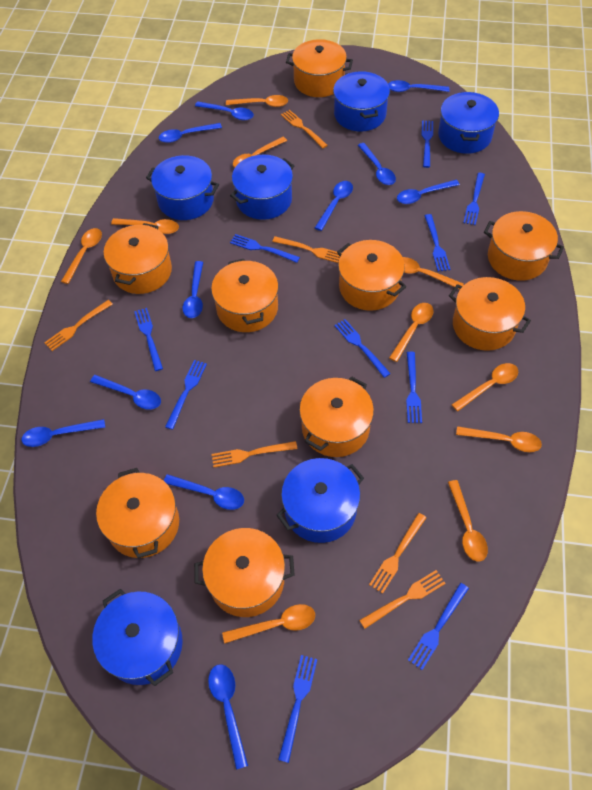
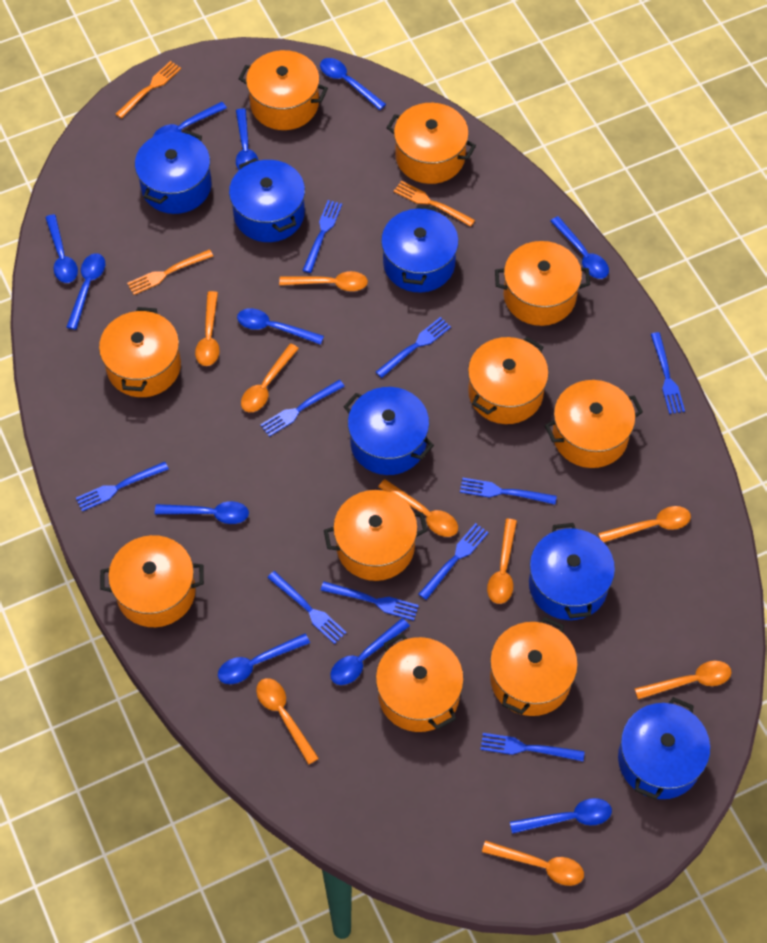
orange fork: [44,300,113,351] [212,441,297,467] [272,236,342,263] [281,110,328,148] [359,570,446,629] [369,513,427,594] = 6 -> [116,61,181,119] [127,249,213,295] [394,181,475,227] = 3
orange pot: [96,468,179,558] [104,223,172,294] [194,528,295,617] [211,259,279,332] [286,39,353,97] [299,376,374,457] [337,240,406,311] [449,277,531,351] [484,211,564,281] = 9 -> [99,307,181,397] [100,535,204,627] [239,50,328,130] [324,490,427,581] [376,633,464,732] [386,103,476,184] [468,337,549,424] [490,617,578,716] [495,241,590,326] [545,380,643,468] = 10
orange spoon: [61,228,102,284] [111,218,179,234] [222,604,315,643] [226,95,288,107] [233,137,287,167] [389,303,433,362] [403,257,464,289] [448,480,488,562] [451,363,518,411] [456,426,542,452] = 10 -> [195,291,220,366] [241,344,299,412] [256,678,319,765] [279,271,368,291] [378,479,458,537] [482,840,584,886] [487,519,517,604] [598,506,691,542] [635,661,731,699] = 9

